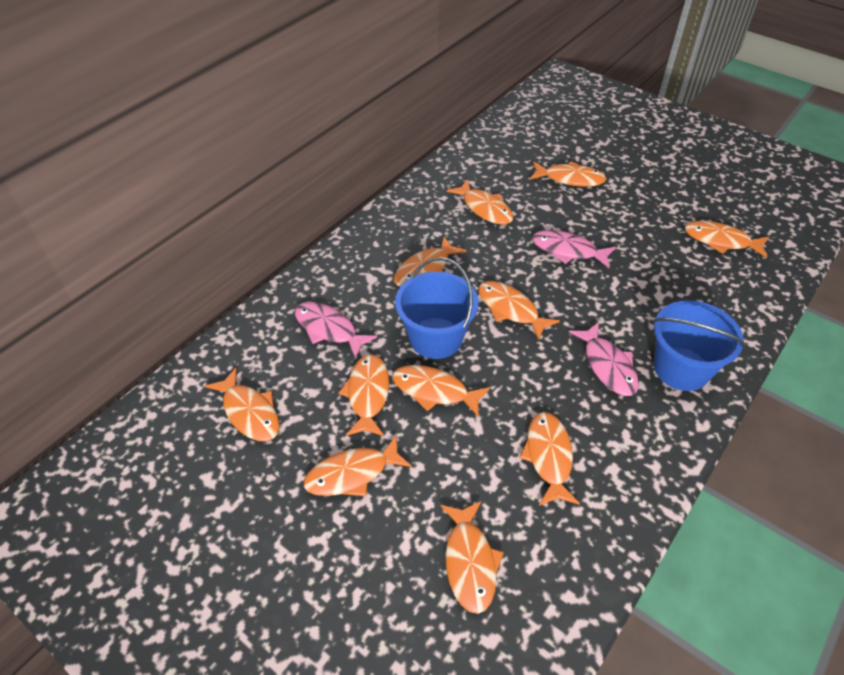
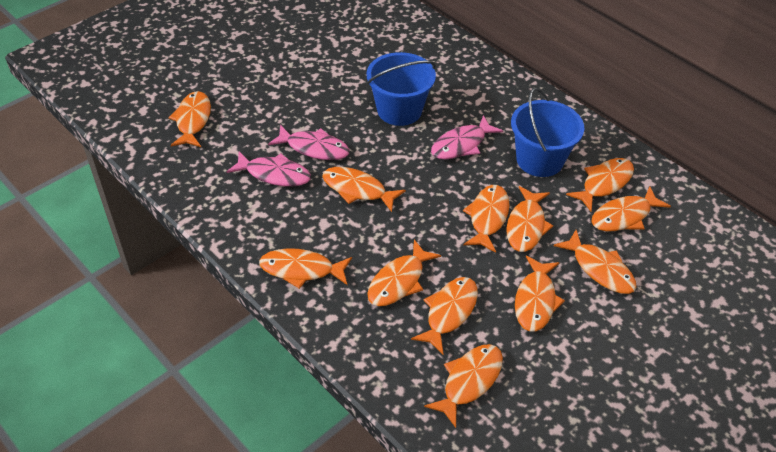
orange fish: [205,368,280,442] [304,435,412,496] [338,354,389,436] [392,365,490,417] [394,237,466,287] [441,501,504,614] [447,179,513,225] [478,281,560,341] [519,412,580,506] [530,161,606,187] [685,221,769,258] = 11 -> [168,91,211,147] [259,248,352,289] [322,167,406,212] [367,240,441,306] [411,277,478,354] [424,344,503,428] [463,185,510,253] [506,186,553,252] [515,256,565,332] [554,230,637,294] [566,158,634,211] [591,186,671,231] = 12

